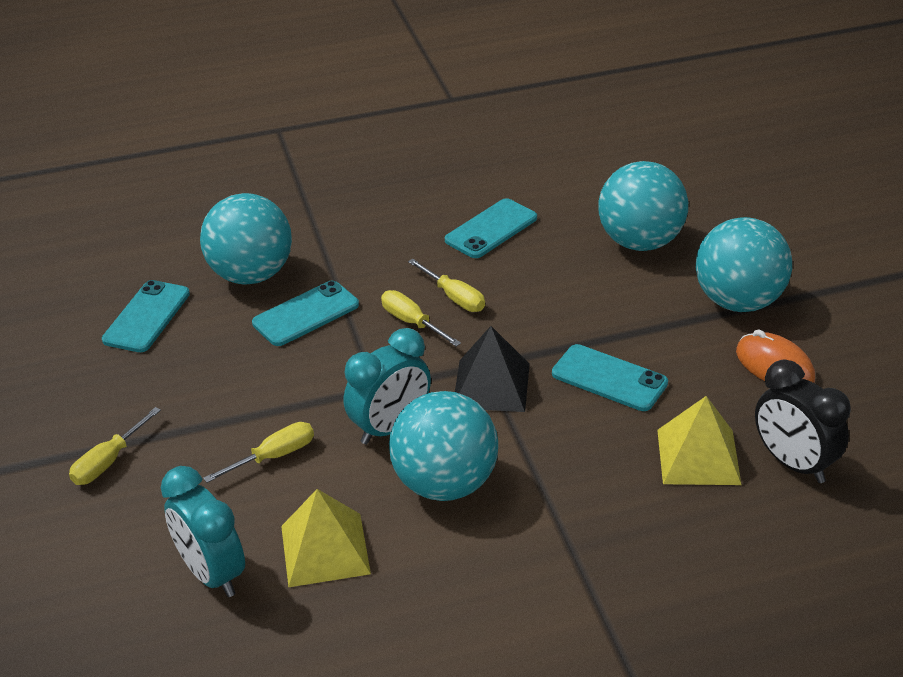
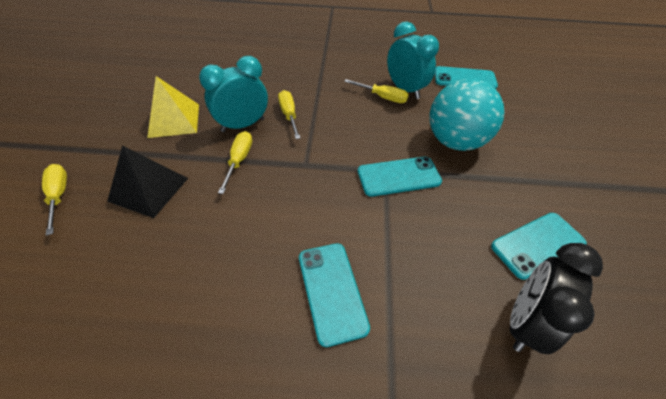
orange mouse: [736,329,815,383] = 1 -> none = 0
turquoise ball: [200,193,292,284] [389,391,498,501] [599,161,688,251] [696,217,792,312] = 4 -> [429,79,505,151] = 1
yellow pyramid: [281,489,371,587] [657,396,742,485] = 2 -> [147,76,199,138] = 1

